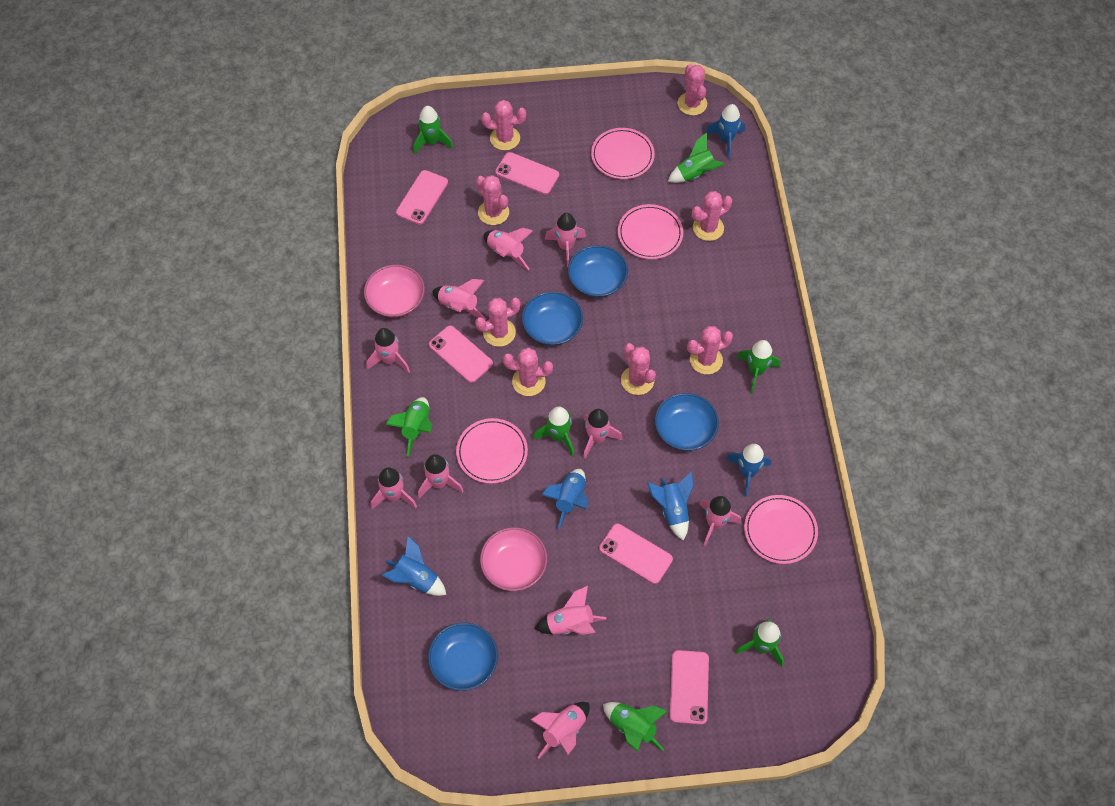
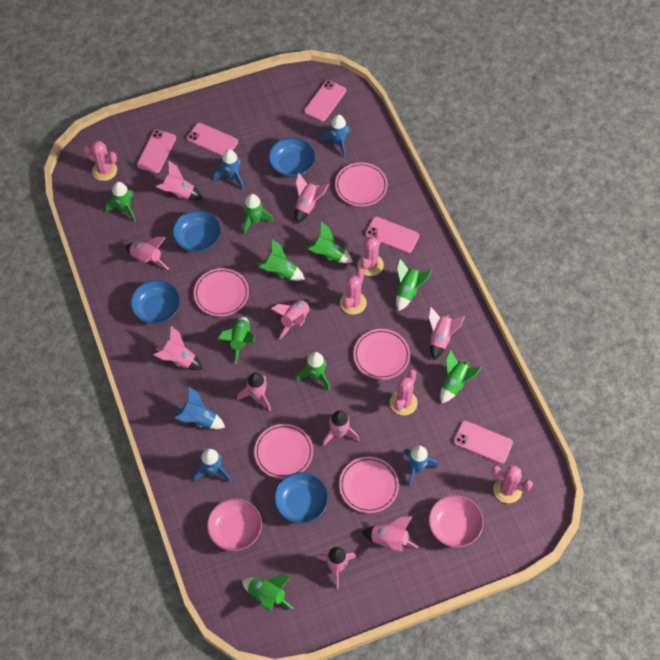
green rocket: [385,397,432,457] [413,106,453,154] [533,406,574,456] [603,702,668,752] [668,133,724,183] [735,618,784,667] [737,340,780,393] = 7 -> [105,182,136,222] [218,317,255,364] [242,575,294,612] [243,194,274,235] [256,239,305,281] [296,352,330,390] [304,222,353,263] [396,258,432,311] [440,349,482,404] = 9
pink cactus: [475,298,520,347] [476,175,509,225] [481,100,526,151] [503,348,553,396] [621,343,656,395] [677,64,707,116] [687,326,733,374] [692,191,732,241] = 8 -> [83,141,117,181] [340,269,367,315] [357,231,384,276] [390,369,418,415] [491,466,533,503] = 5
pink plate: [456,418,528,484] [591,128,655,179] [618,204,683,259] [744,495,818,564] = 4 -> [194,268,249,316] [254,424,313,479] [335,162,388,206] [339,457,399,513] [353,329,410,380] = 5

